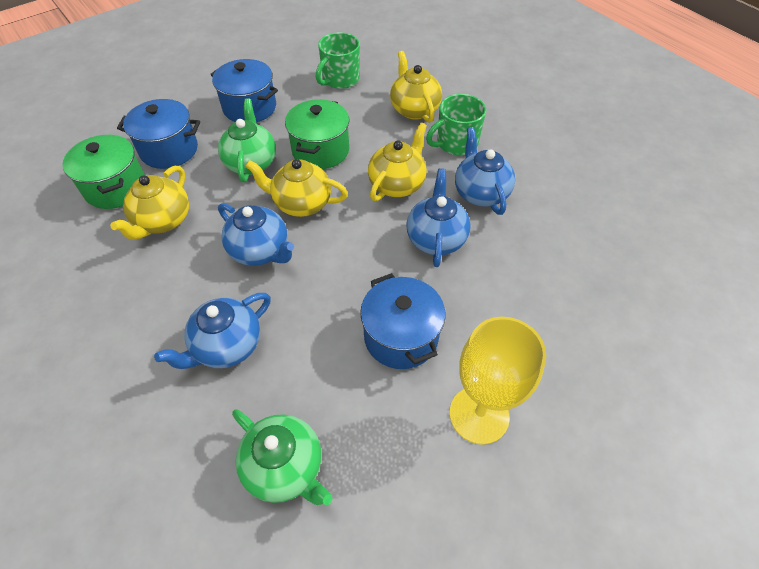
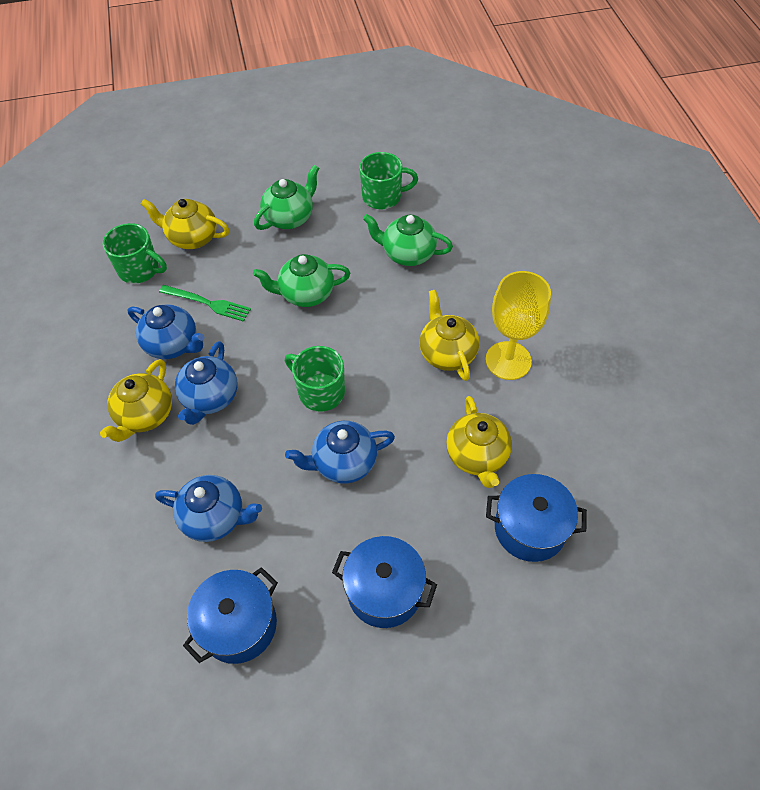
green fork: none = 0 -> [159,285,251,322] = 1
green mug: [316,32,360,89] [426,94,486,155] = 2 -> [103,223,167,284] [285,346,345,412] [359,152,418,209] = 3
green pot: [62,135,145,209] [285,99,349,169] = 2 -> none = 0
green teapot: [218,98,276,182] [232,409,332,505] = 2 -> [253,254,350,307] [254,165,319,230] [363,214,453,266] = 3

